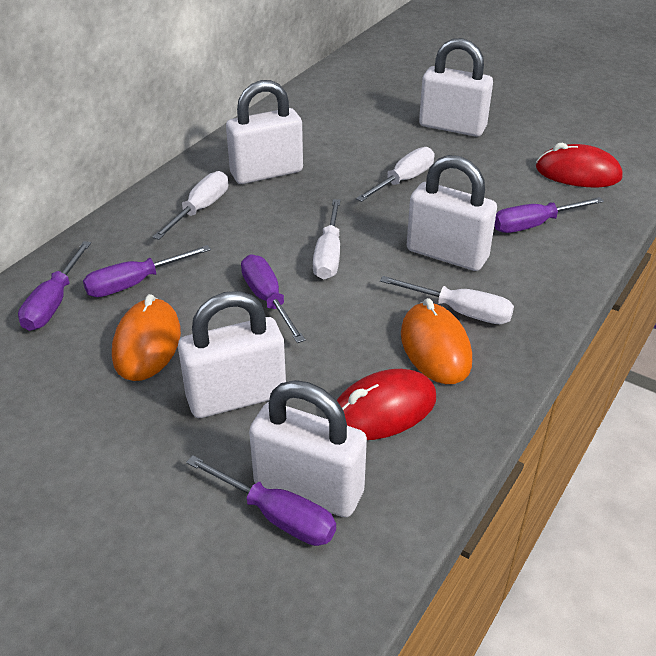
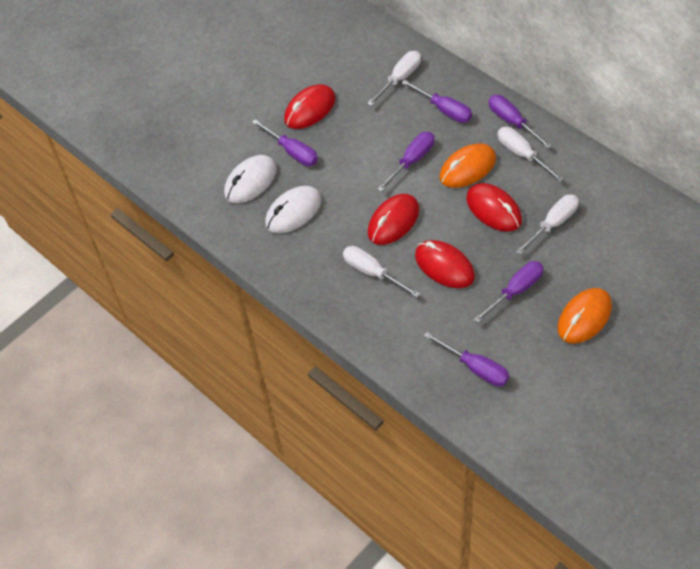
purple screwdriver: [18,241,91,331] [83,245,211,297] [186,455,336,546] [241,254,305,343] [494,197,604,233] = 5 -> [252,119,318,166] [377,132,434,192] [401,80,472,123] [424,332,509,387] [474,261,544,323] [489,95,552,149] = 6
red mouse: [337,369,436,440] [536,143,623,187] = 2 -> [284,84,336,129] [368,194,419,245] [415,240,475,288] [466,183,522,232] = 4
white mouse: none = 0 -> [224,155,277,203] [265,186,322,233] = 2
white padlock: [178,291,286,418] [226,80,303,184] [249,380,367,517] [407,155,497,271] [419,38,493,137] = 5 -> none = 0

